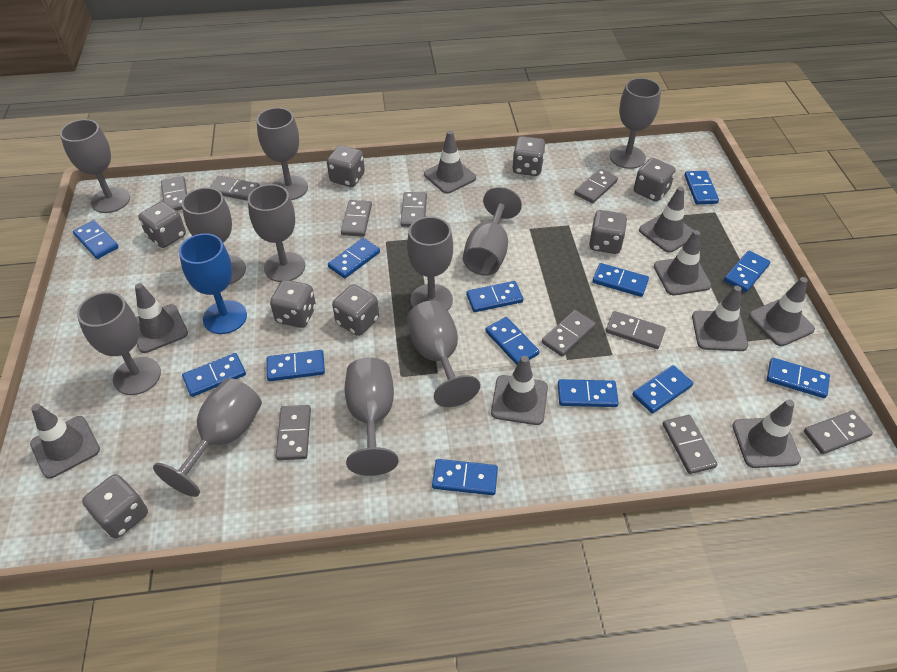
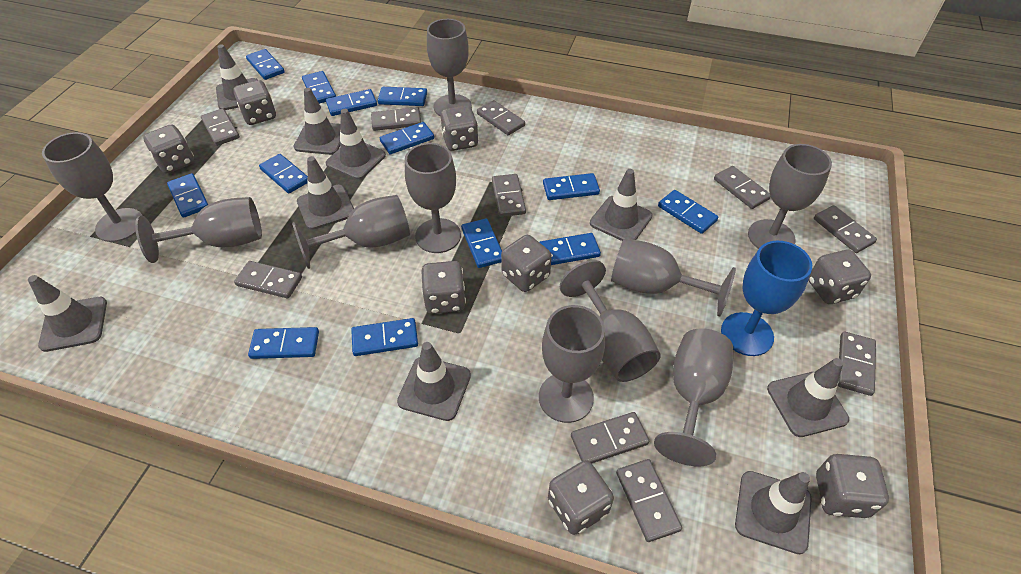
grey goblet: [60,119,130,213] [77,292,161,395] [153,378,262,497] [181,187,246,285] [248,184,305,282] [257,107,308,200] [345,357,398,476] [407,216,453,311] [407,300,480,407] [463,187,522,276] [610,78,661,169] = 11 -> [42,132,143,242] [135,197,262,263] [292,195,410,269] [405,143,461,253] [427,19,472,117] [539,305,605,423] [560,260,661,382] [611,238,736,317] [654,328,733,466] [748,144,832,249] = 10

